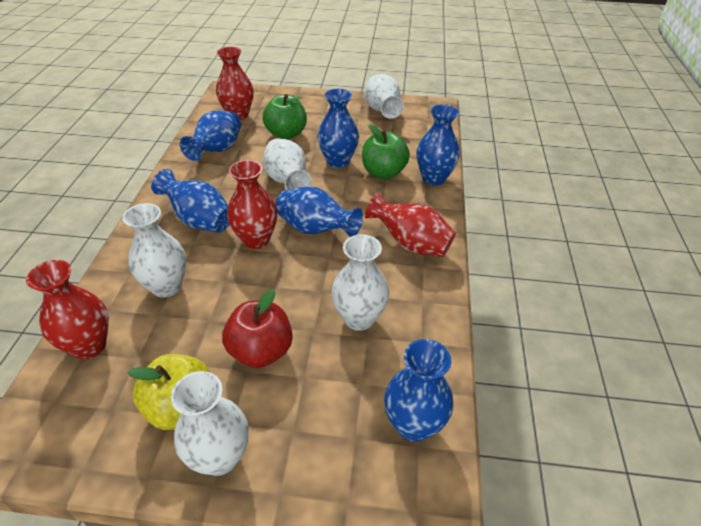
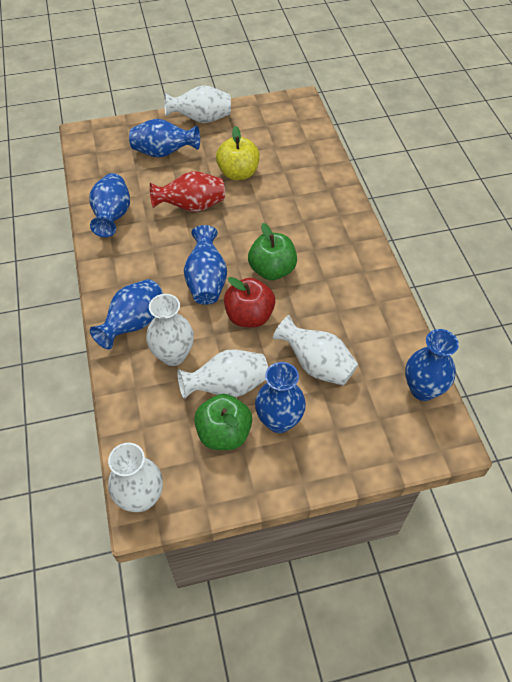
red vase: [26,260,109,359] [216,47,254,120] [227,160,277,249] [365,192,456,257] = 4 -> [150,171,225,212] = 1

